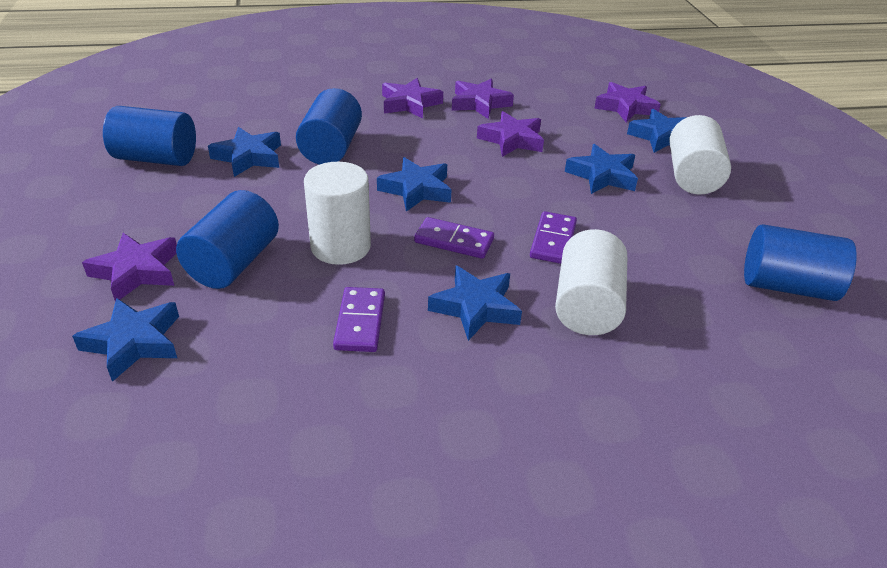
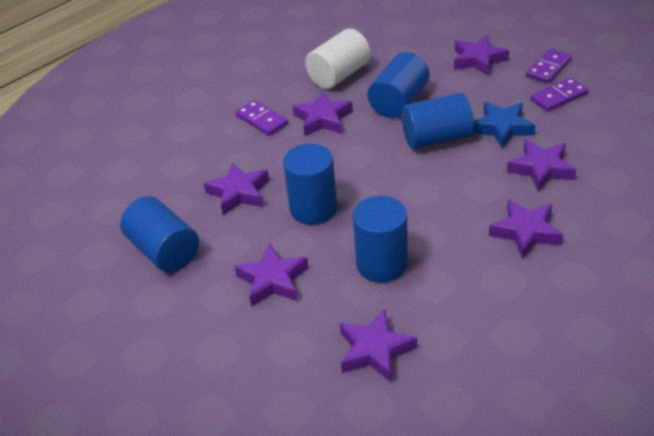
blue cylinder: [103,106,196,166] [176,190,279,289] [296,88,362,165] [744,224,857,301] = 4 -> [120,196,199,272] [283,144,337,225] [353,196,408,283] [367,52,429,118] [401,93,474,149] = 5
blue star: [72,298,179,382] [208,127,281,177] [377,157,452,212] [428,266,522,341] [565,144,638,194] [627,109,687,153] = 6 -> [473,102,536,148] = 1
purple star: [82,233,177,302] [382,78,443,119] [452,79,514,119] [477,111,544,157] [594,82,661,122] = 5 -> [203,162,269,215] [234,244,308,307] [292,92,353,136] [340,309,417,382] [454,35,509,76] [489,199,563,259] [507,139,576,191] = 7
white cylinder: [304,162,371,265] [555,229,627,335] [670,115,731,195] = 3 -> [305,29,371,89] = 1

